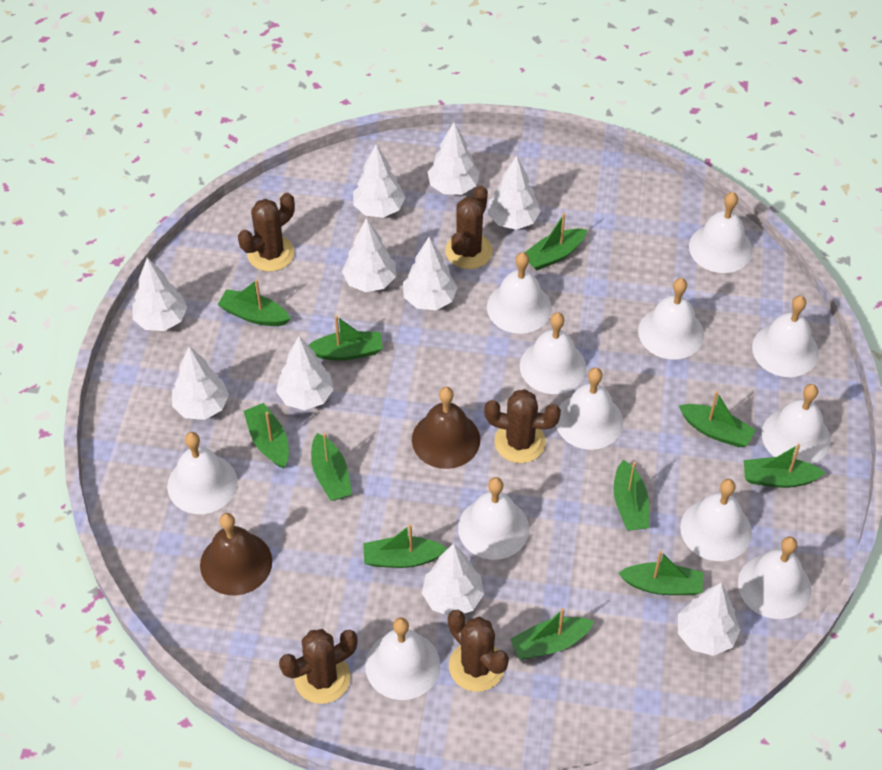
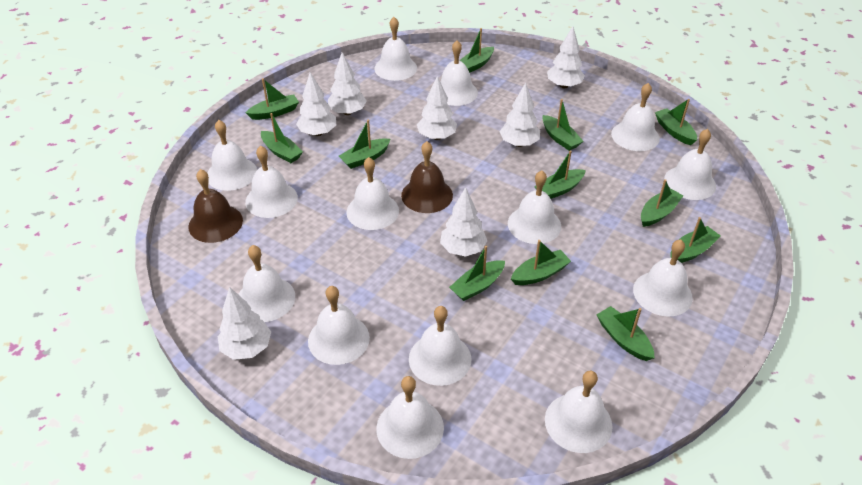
brown cactus: [238,193,295,272] [279,629,358,704] [445,185,492,269] [448,610,509,692] [484,389,561,463] = 5 -> none = 0
green boat: [218,279,291,326] [244,403,289,468] [308,315,383,361] [311,433,352,501] [363,524,447,568] [510,608,594,660] [525,213,587,271] [613,459,649,531] [619,551,703,595] [679,391,756,448] [744,444,825,488] = 11 -> [245,78,299,120] [261,113,303,163] [339,120,391,169] [449,246,505,301] [460,28,494,73] [511,240,571,285] [535,151,586,199] [542,99,584,151] [596,306,655,361] [641,179,683,227] [655,99,697,145] [671,217,721,263] = 12
white bell: [167,432,237,514] [365,617,440,700] [458,477,529,560] [487,252,552,334] [520,312,586,394] [556,368,623,450] [638,278,704,359] [680,479,752,561] [689,192,752,273] [738,537,811,619] [752,296,819,377] [762,384,831,464] = 12 -> [207,120,257,191] [238,245,295,322] [245,146,298,218] [308,286,370,365] [346,157,399,230] [374,17,417,81] [376,376,444,459] [409,306,471,386] [441,40,478,106] [508,171,561,244] [545,371,613,453] [611,83,660,151] [633,239,693,317] [664,129,716,200] = 14
white tree: [132,258,187,331] [172,346,229,420] [276,336,334,410] [342,218,396,292] [353,144,405,218] [403,237,458,310] [422,543,484,615] [428,122,480,195] [488,156,541,230] [678,583,741,656] = 10 -> [218,287,271,360] [296,72,336,136] [328,52,367,115] [417,76,457,140] [440,187,487,257] [499,83,540,147] [547,27,585,88] = 7

